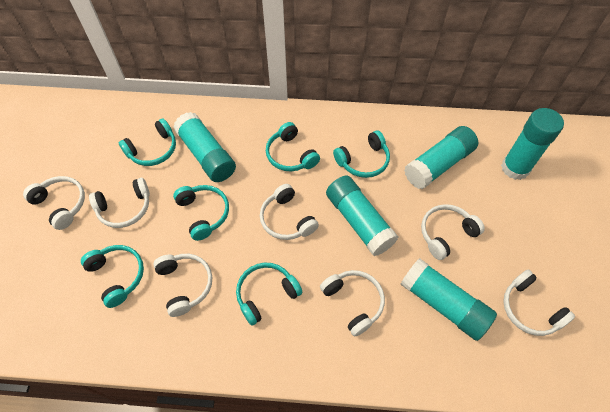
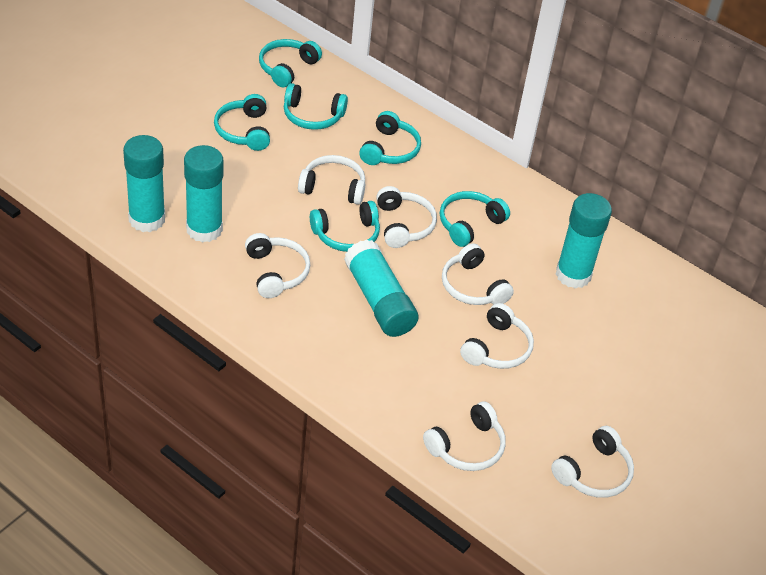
turquoise glue stick: [173,112,236,182] [326,176,398,256] [401,258,497,341] [404,126,478,189] [501,108,564,180] = 5 -> [123,135,165,232] [184,145,223,242] [344,240,419,337] [556,193,612,289] = 4

